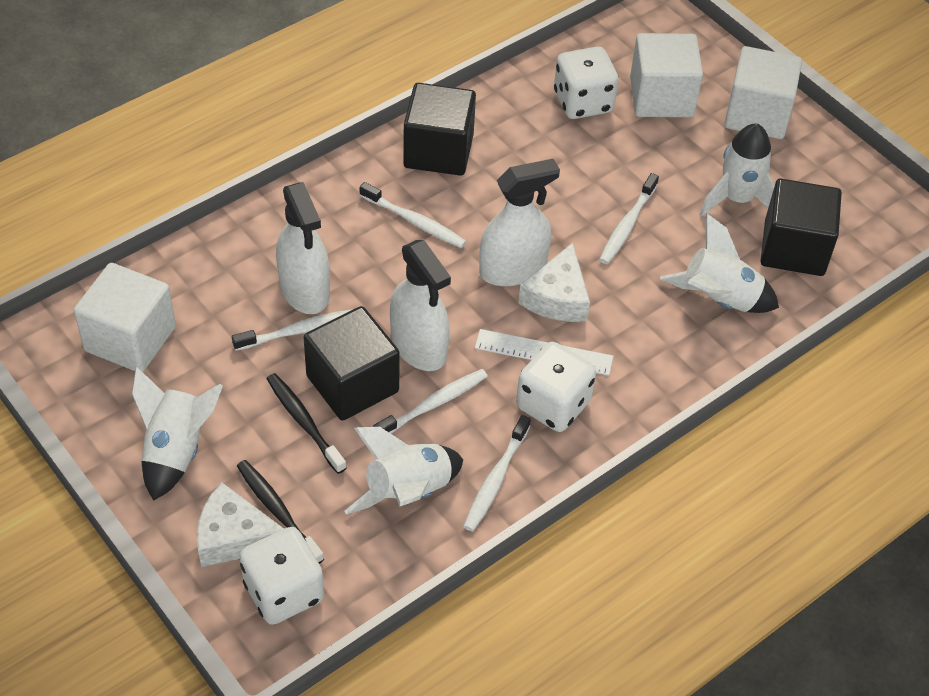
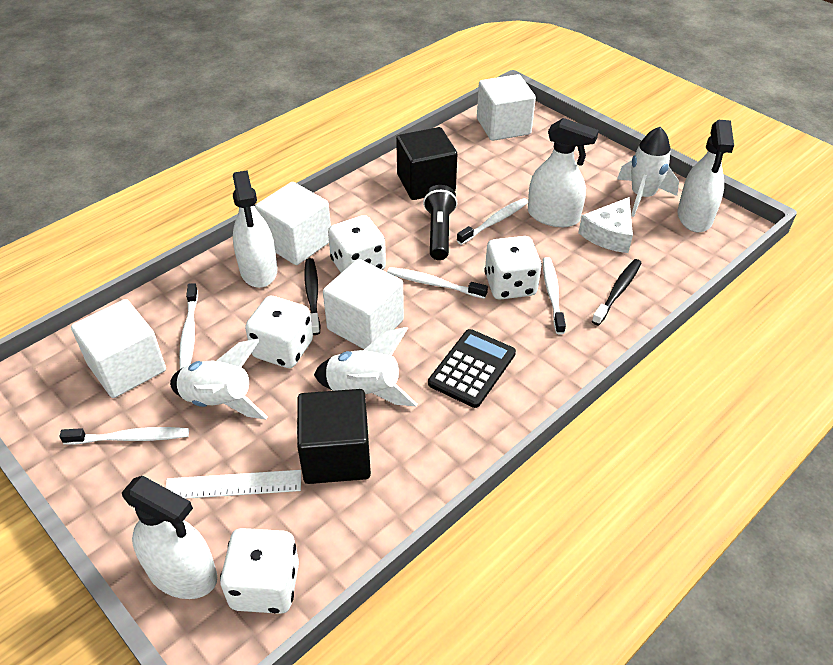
black calculator: none = 0 -> [428,329,516,408] = 1
black cube: [303,306,400,421] [403,83,476,176] [761,179,842,276] = 3 -> [297,389,371,484] [396,127,457,200] = 2
black flashlight: none = 0 -> [423,185,457,260] = 1
white cheese: [197,482,284,567] [518,243,590,322] = 2 -> [578,197,633,253] = 1
white cube: [74,263,176,372] [630,33,703,117] [724,46,802,139] = 3 -> [71,299,166,398] [255,182,331,265] [323,259,404,349] [477,74,536,141] = 4
white dice: [239,527,324,625] [516,342,596,432] [554,47,619,119] = 3 -> [220,528,299,614] [245,296,313,368] [328,215,386,273] [484,236,542,300] = 4
white rocket: [132,367,223,501] [344,427,463,515] [660,214,779,313] [700,123,775,216] = 4 -> [170,339,268,419] [314,327,417,406] [617,127,679,217] = 3
white spray bottle: [276,182,330,314] [390,240,451,371] [479,159,560,286] = 3 -> [122,476,217,599] [233,170,278,288] [528,118,599,227] [678,120,734,232] = 4

